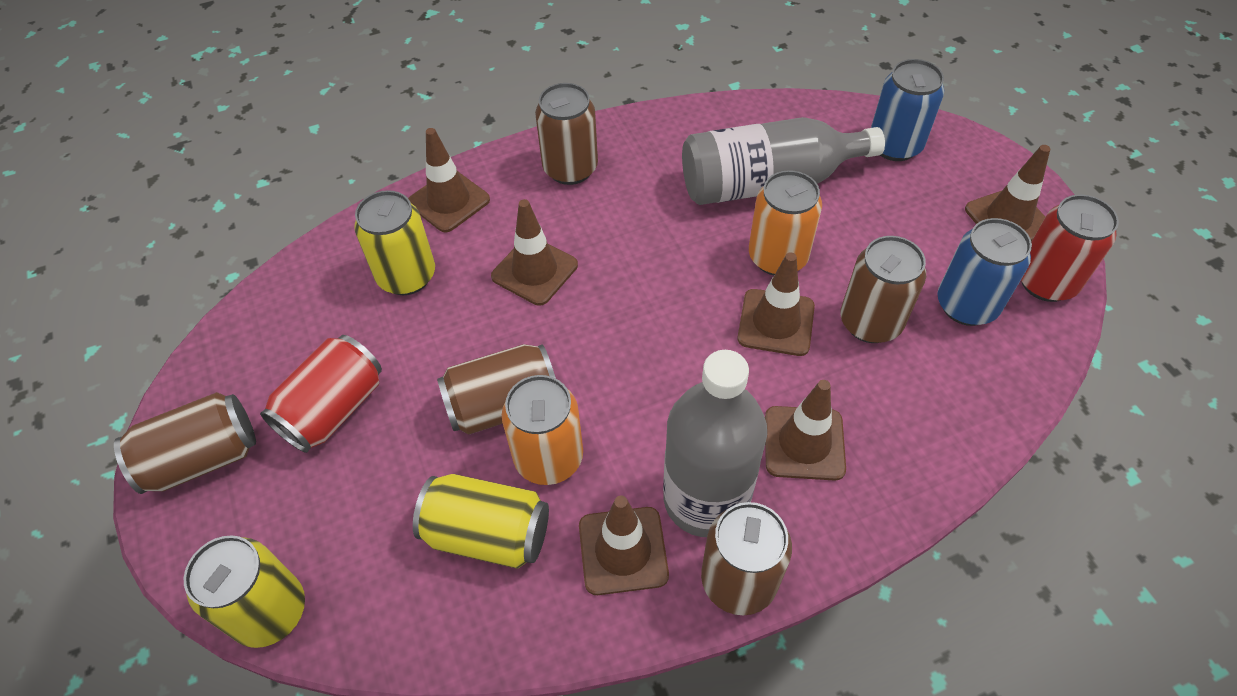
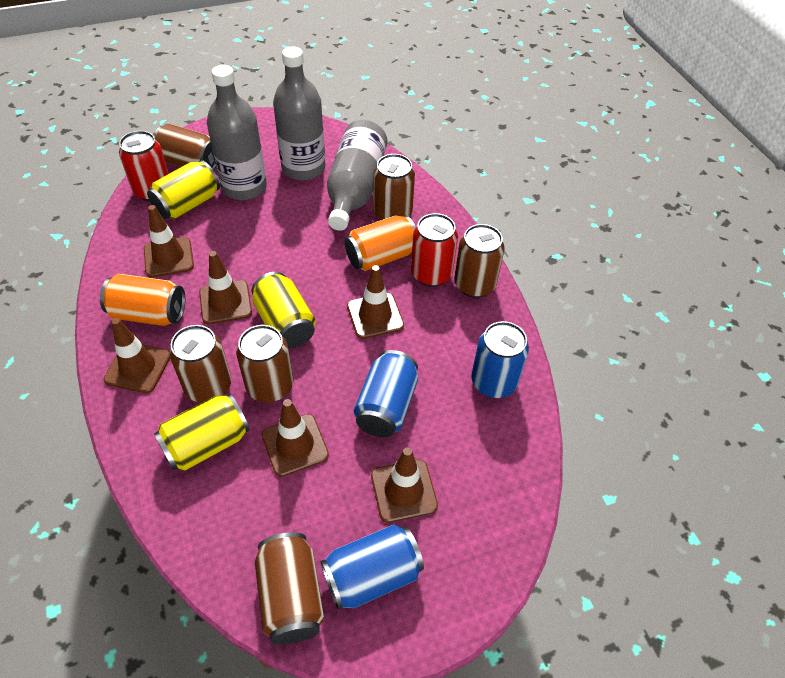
blue can: [871,59,944,161] [938,218,1032,326] = 2 -> [320,525,424,610] [354,350,418,437] [471,321,529,398] = 3
brown can: [114,392,256,494] [437,344,556,435] [535,83,598,185] [701,502,792,615] [840,236,926,343] = 5 -> [153,124,216,170] [169,325,232,403] [236,325,293,403] [255,532,324,644] [373,154,415,220] [454,224,505,298] = 6
grey bottle: [663,350,767,537] [682,117,885,205] = 2 -> [207,65,267,200] [273,46,325,181] [327,120,387,231] = 3

